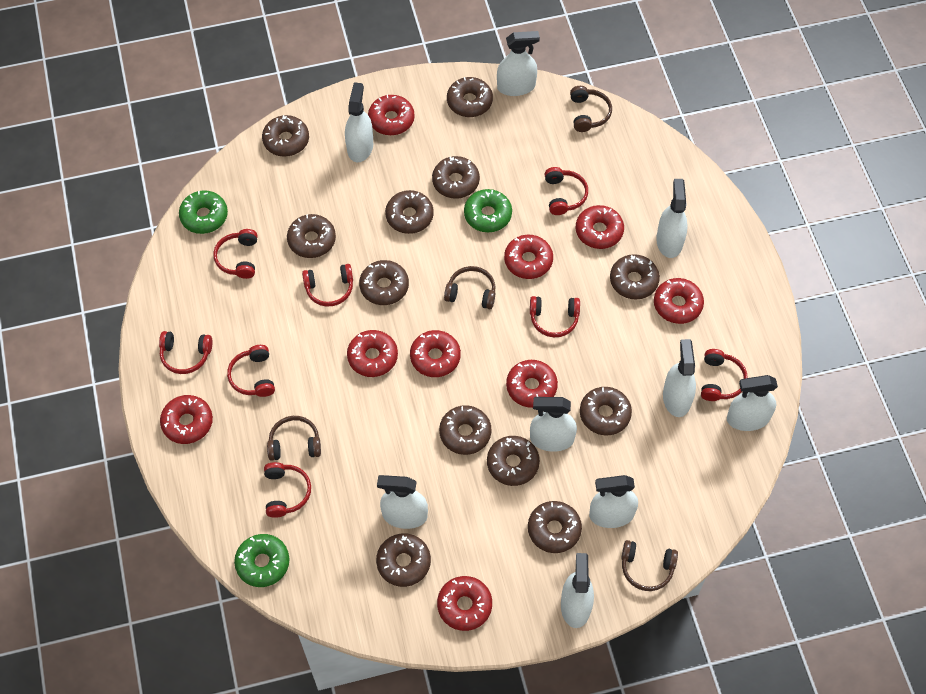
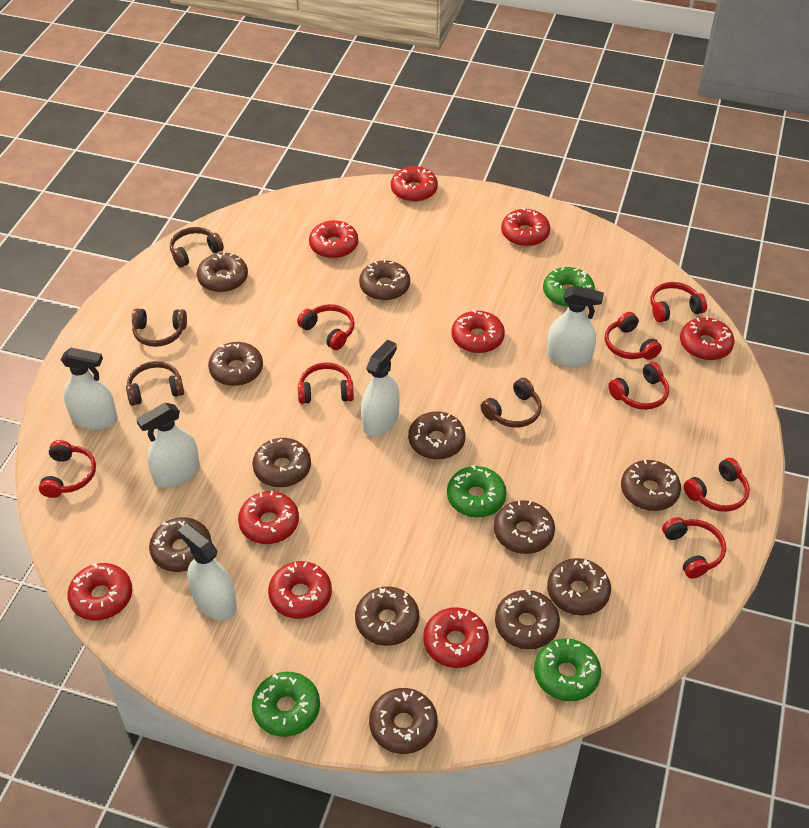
green donut: [179,190,228,234] [234,534,289,587] [464,189,512,232] = 3 -> [252,672,320,737] [447,465,507,517] [534,639,601,701] [543,267,595,307] = 4
white spray bottle: [345,82,373,162] [377,475,428,529] [497,31,540,96] [530,397,577,452] [561,553,594,628] [589,475,638,528] [656,179,688,258] [663,339,696,417] [727,375,778,431] = 9 -> [61,348,118,430] [136,403,200,488] [178,523,237,620] [361,339,400,437] [547,285,604,367] = 5

